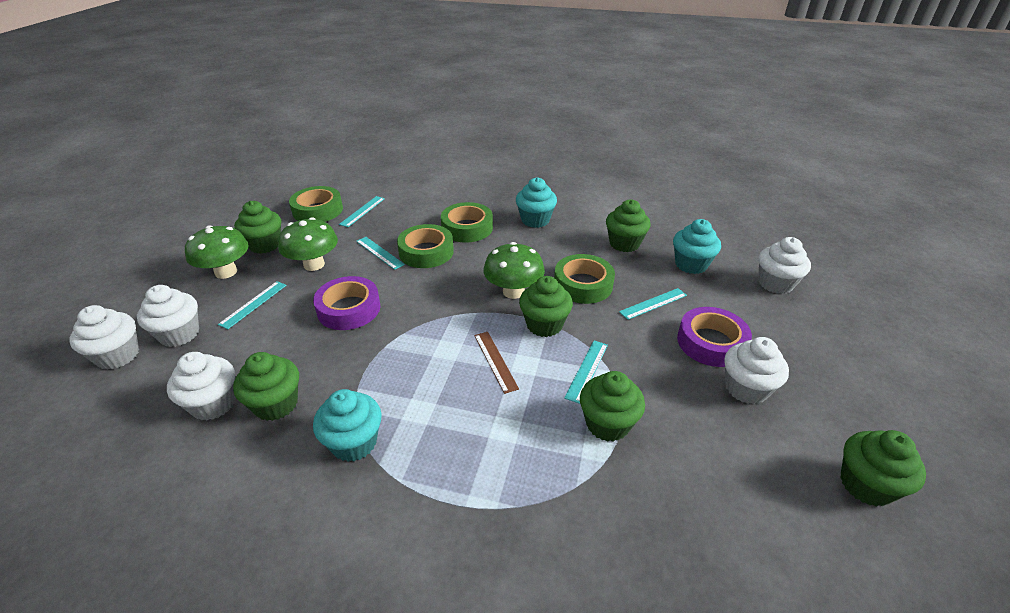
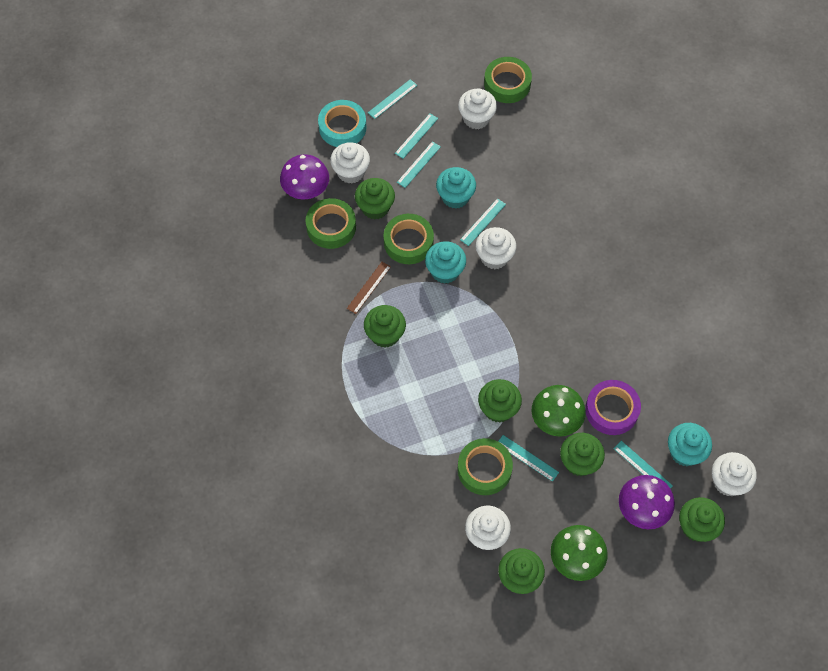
green mushroom: [185,225,249,279] [278,217,338,271] [483,242,545,299] = 3 -> [532,385,586,437] [551,525,608,581] = 2
purple mushroom: none = 0 -> [280,154,329,199] [619,475,675,529] = 2
purple tape: [313,276,380,330] [677,307,752,367] = 2 -> [585,380,641,435] = 1
turquoise ruler: [218,281,287,329] [339,196,385,227] [356,237,405,270] [564,341,608,404] [619,288,687,320] = 5 -> [368,79,417,119] [395,114,438,159] [397,141,441,188] [460,198,506,246] [498,435,559,482] [613,441,673,488] = 6
turquoise tape: none = 0 -> [318,100,366,147] = 1

